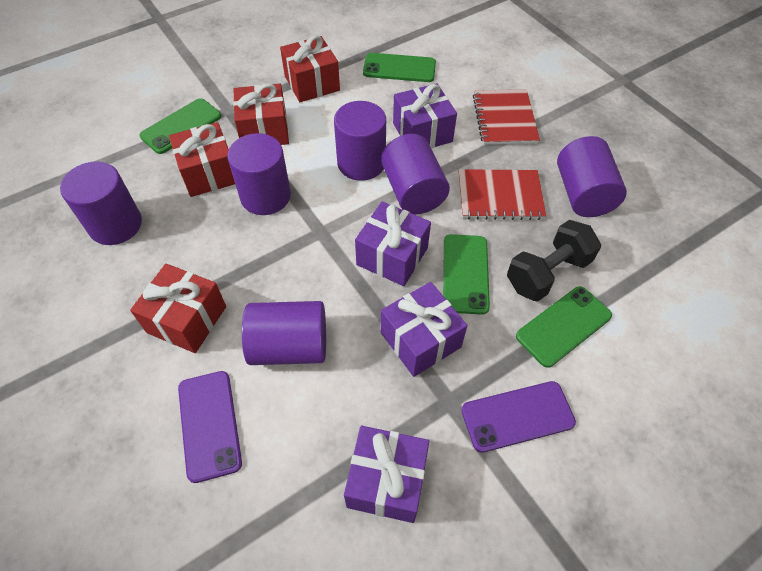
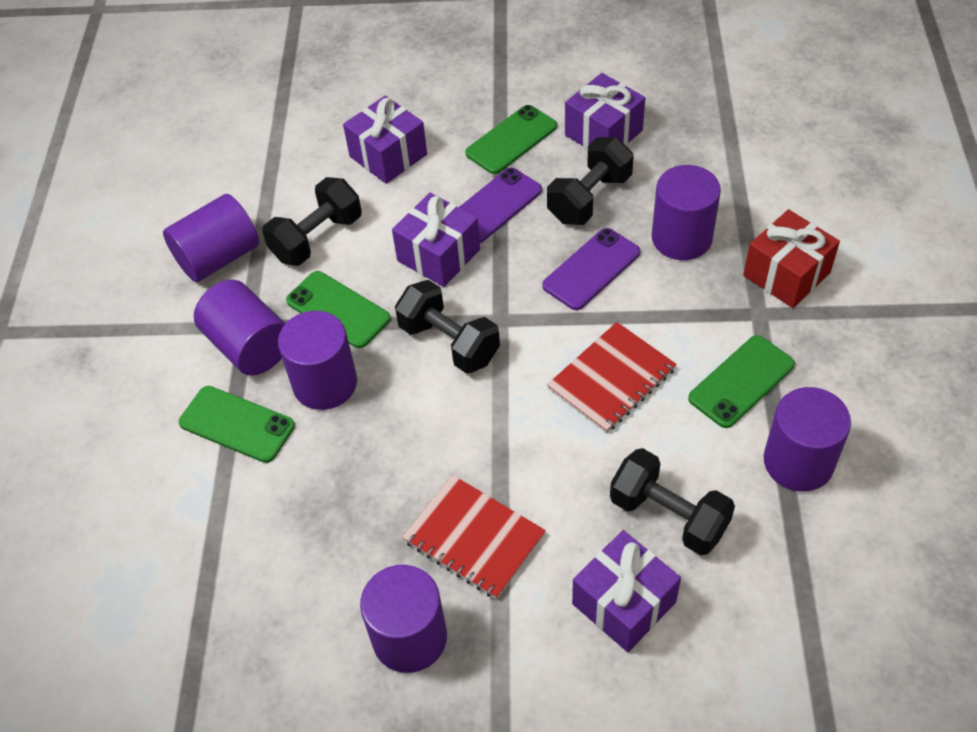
black dumbbell: [507,220,601,302] = 1 -> [262,177,362,266] [395,280,500,374] [547,137,634,225] [610,448,735,556] = 4
red gift: [130,264,226,353] [169,122,235,197] [233,83,289,145] [280,35,340,102] = 4 -> [743,209,840,308] = 1

